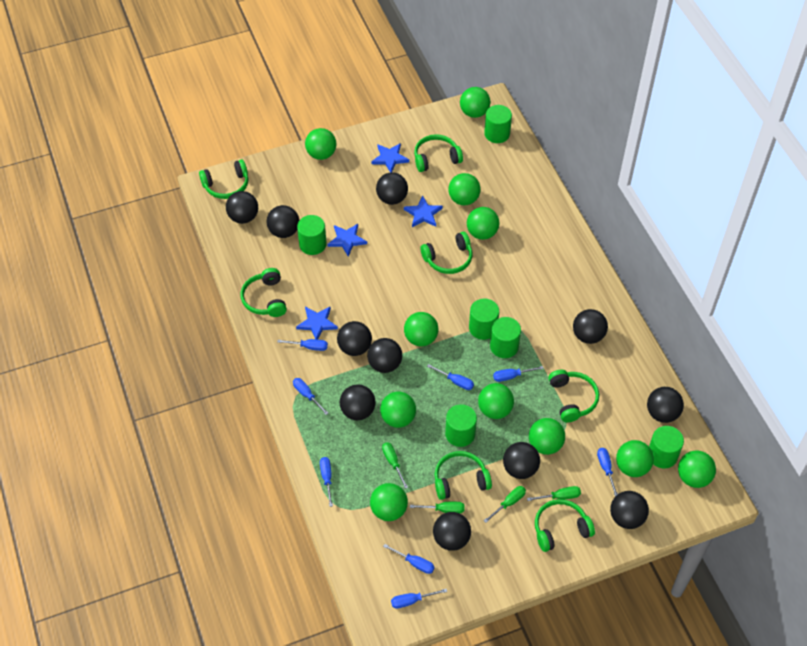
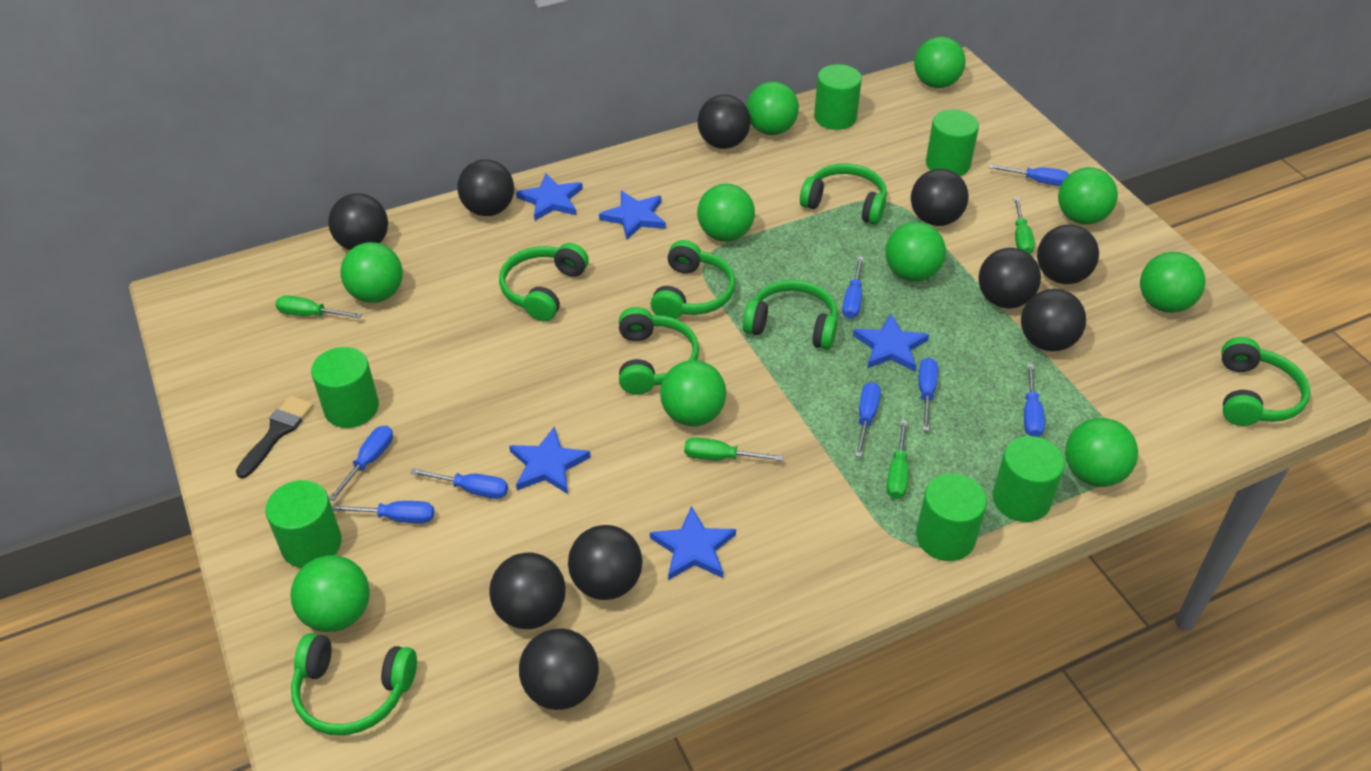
black ball: [226,191,258,224] [267,205,299,238] [337,321,372,356] [340,384,376,420] [367,338,402,373] [376,172,408,205] [433,512,471,551] [503,442,540,479] [573,309,608,344] [610,491,649,529] [647,387,684,423] = 11 -> [328,193,388,250] [457,159,514,216] [489,553,566,629] [519,628,599,710] [568,525,642,600] [697,95,751,149] [911,169,969,226] [978,248,1041,308] [1021,289,1086,351] [1037,225,1099,284] = 10
black brush: none = 0 -> [236,396,313,478] = 1
blue star: [296,307,338,340] [327,224,367,257] [371,143,409,172] [404,195,443,227] = 4 -> [509,426,591,494] [516,173,583,221] [599,191,666,240] [650,506,736,580] [853,314,929,371] = 5
green ball: [305,128,336,160] [370,483,408,521] [380,391,416,428] [404,312,438,346] [448,173,481,205] [460,87,490,118] [467,207,500,240] [478,383,514,419] [529,418,565,455] [616,440,654,477] [678,451,716,488] = 11 -> [291,555,370,632] [341,242,402,303] [660,360,726,426] [697,184,755,242] [746,81,799,135] [886,222,946,282] [914,36,966,88] [1058,167,1118,225] [1065,418,1138,487] [1140,252,1205,313] = 10

